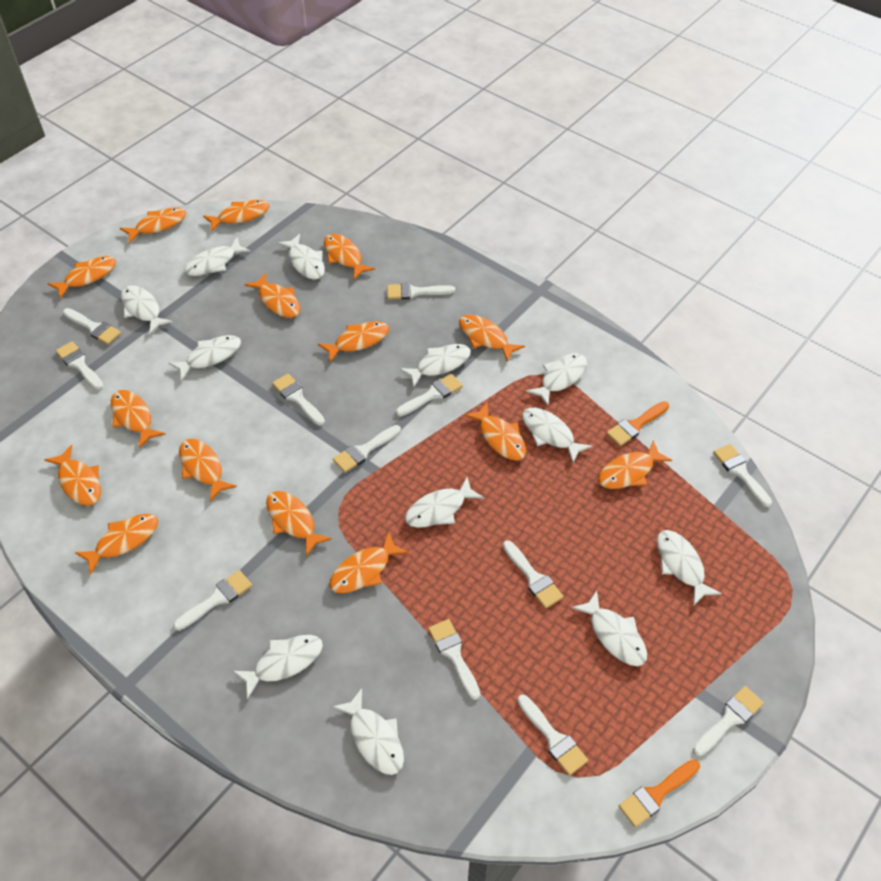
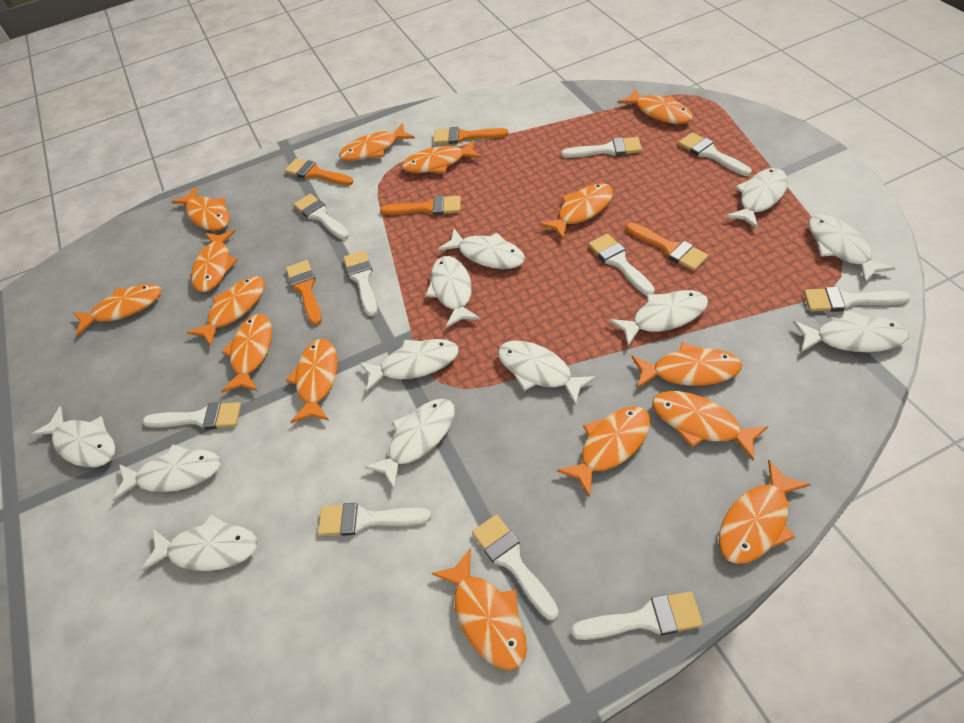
orange brush: [606,401,669,446] [618,759,700,827] = 2 -> [285,158,354,186] [286,260,322,326] [380,196,461,215] [433,127,508,144] [626,222,709,271] = 5
white brush: [56,341,103,390] [63,308,121,345] [173,570,252,631] [272,374,325,426] [333,425,401,473] [387,283,455,300] [396,374,463,416] [428,619,480,700] [503,540,564,609] [517,695,588,776] [693,686,764,756] [713,444,772,507] = 12 -> [143,402,241,430] [294,194,349,240] [318,503,431,536] [344,250,378,317] [472,514,559,620] [561,137,642,158] [571,591,703,640] [588,234,655,296] [678,132,752,176] [804,287,911,312] = 10

